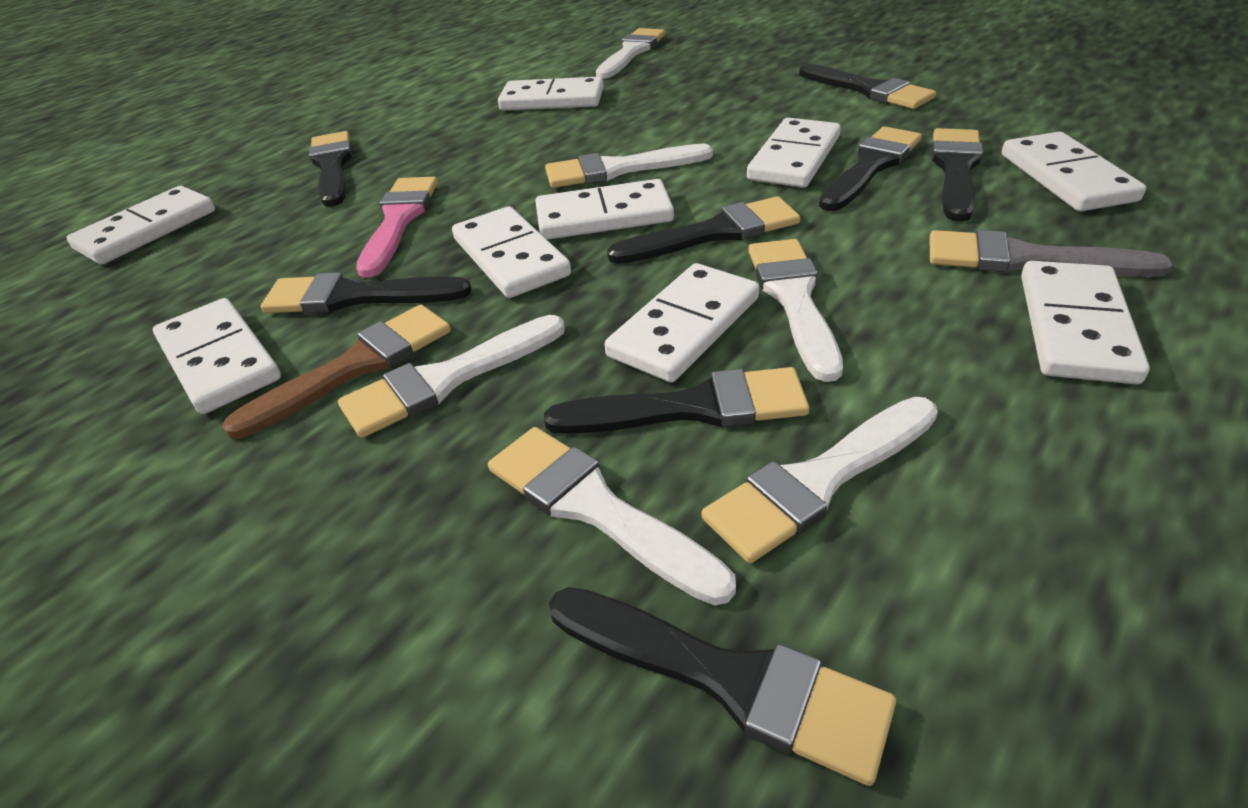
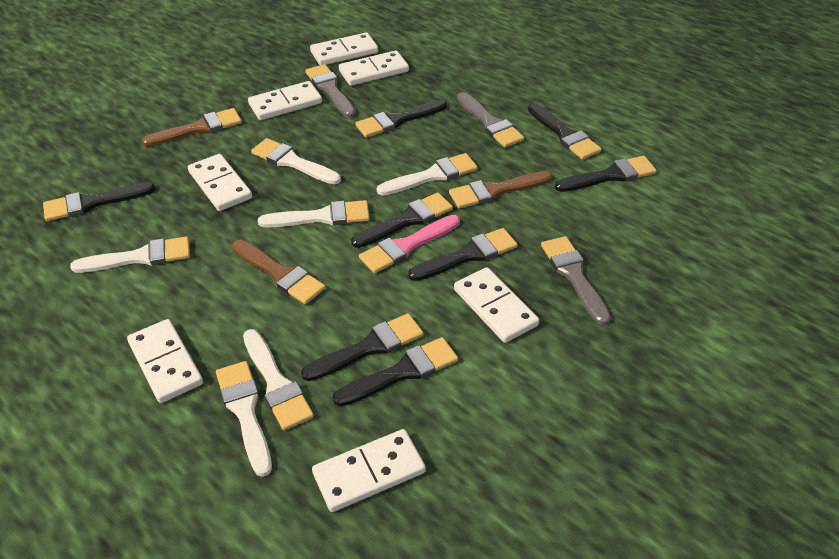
brown brush: [222,305,451,439] = 1 -> [142,108,242,147] [232,240,326,304] [449,171,552,208] = 3
grey brush: [929,230,1172,277] = 1 -> [305,64,356,118] [457,92,524,147] [541,236,611,325] = 3
white domino: [66,186,215,265] [153,298,281,414] [452,206,571,298] [498,77,604,110] [535,179,674,240] [604,263,759,382] [747,118,841,188] [1002,132,1146,212] [1021,261,1150,384] = 9 -> [127,319,203,403] [188,154,252,211] [248,81,322,120] [310,33,378,65] [312,429,426,512] [339,50,409,86] [454,267,539,343] = 7

